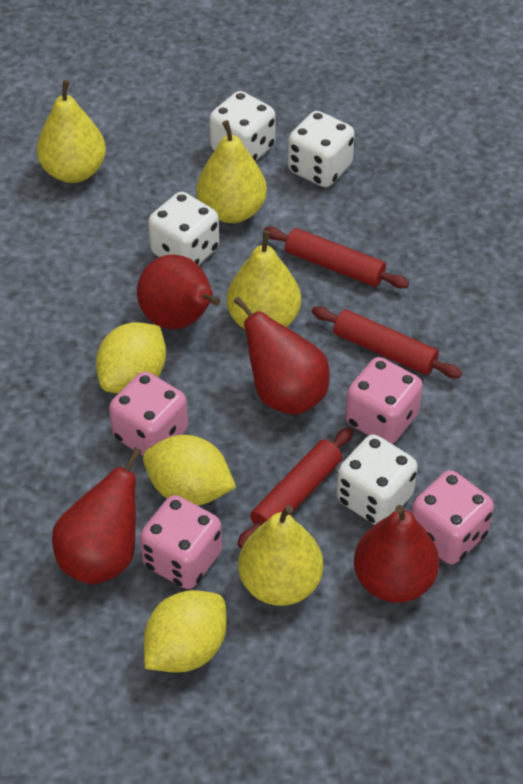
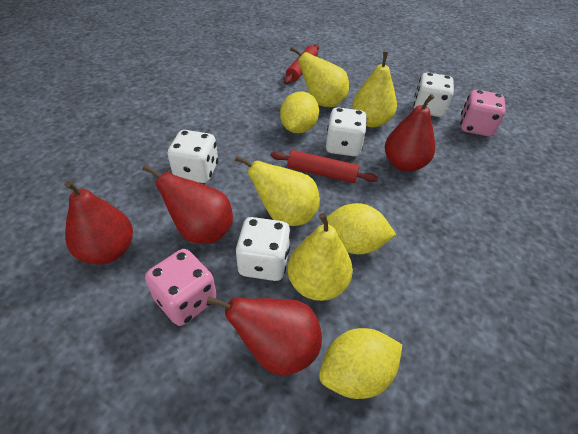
pink dice: [109,371,188,456] [140,495,222,589] [345,357,423,444] [411,470,494,564] = 4 -> [145,249,217,326] [460,90,506,136] = 2
red rolling pin: [237,427,353,548] [264,227,409,288] [312,306,462,378] = 3 -> [271,150,378,183] [284,44,319,84] = 2

